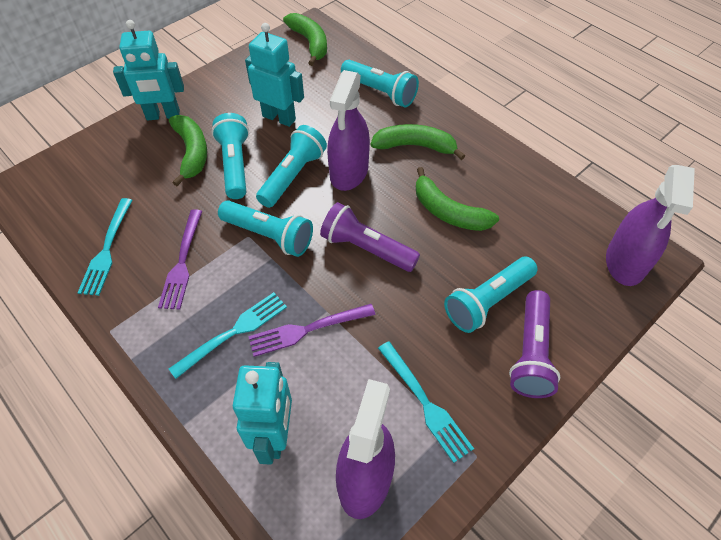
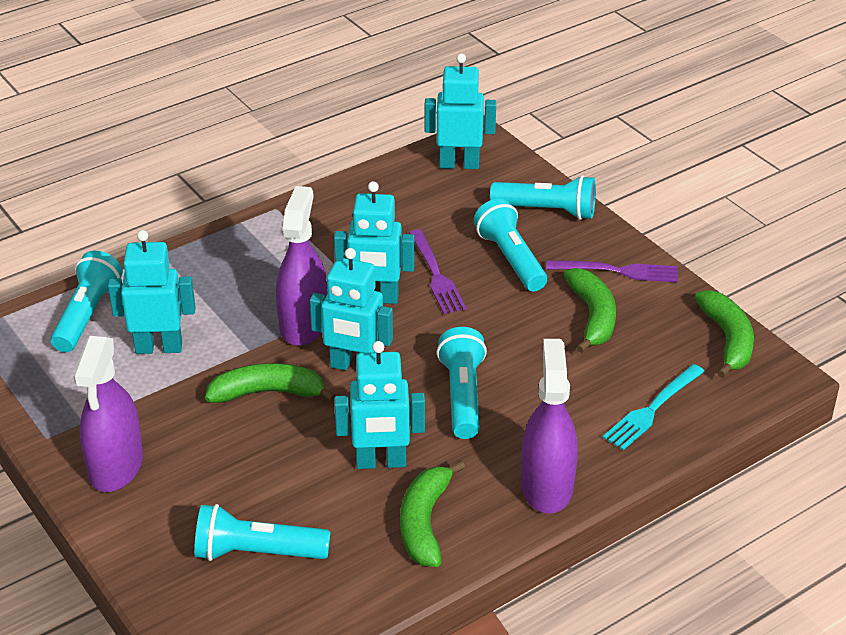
purple flashlight: [320,202,420,272] [509,290,560,398] = 2 -> none = 0
turquoise fork: [78,198,132,296] [169,292,287,379] [378,341,474,463] = 3 -> [603,364,705,450] = 1
turquoise robot: [113,20,184,120] [233,362,292,465] [245,23,304,127] = 3 -> [108,230,195,354] [310,248,393,370] [334,181,415,304] [334,341,425,469] [425,54,496,169] = 5

